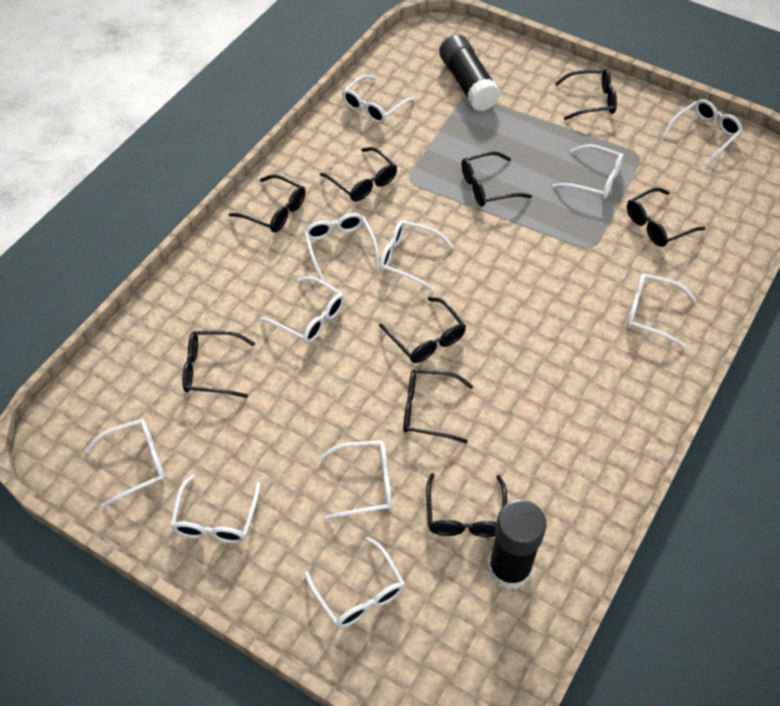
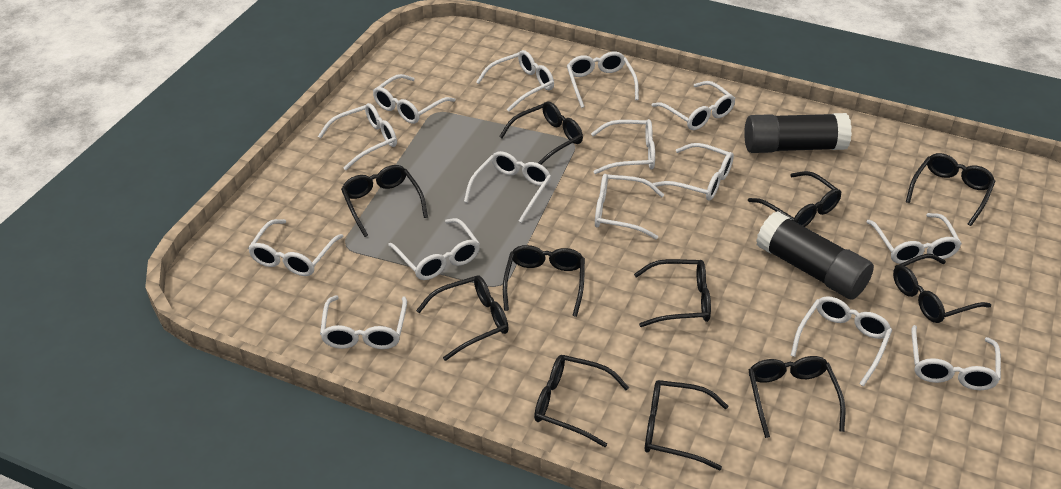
black glasses: [182,331,255,398] [229,174,306,233] [320,147,397,201] [379,297,466,363] [403,369,473,444] [426,473,507,537] [461,151,532,206] [555,69,617,120] [627,188,705,247] = 9 -> [341,165,428,237] [416,276,509,361] [499,101,583,165] [503,245,585,317] [534,355,629,447] [634,259,711,327] [645,380,728,470] [748,171,841,227] [749,356,845,438] [893,254,991,323] [906,153,996,226] = 11
white glasses: [85,419,165,508] [170,474,260,543] [260,277,345,344] [304,213,380,281] [304,537,405,628] [319,441,392,520] [342,75,415,124] [379,220,454,291] [552,144,624,200] [626,274,696,348] [663,99,743,164] = 11 -> [248,219,344,276] [318,103,397,170] [320,295,407,349] [373,74,456,124] [388,218,480,280] [464,151,551,223] [476,50,554,112] [567,52,639,108] [591,119,655,174] [595,174,664,239] [651,81,736,130] [652,143,734,201] [790,296,892,386] [866,213,962,264] [912,325,1001,390] = 15

